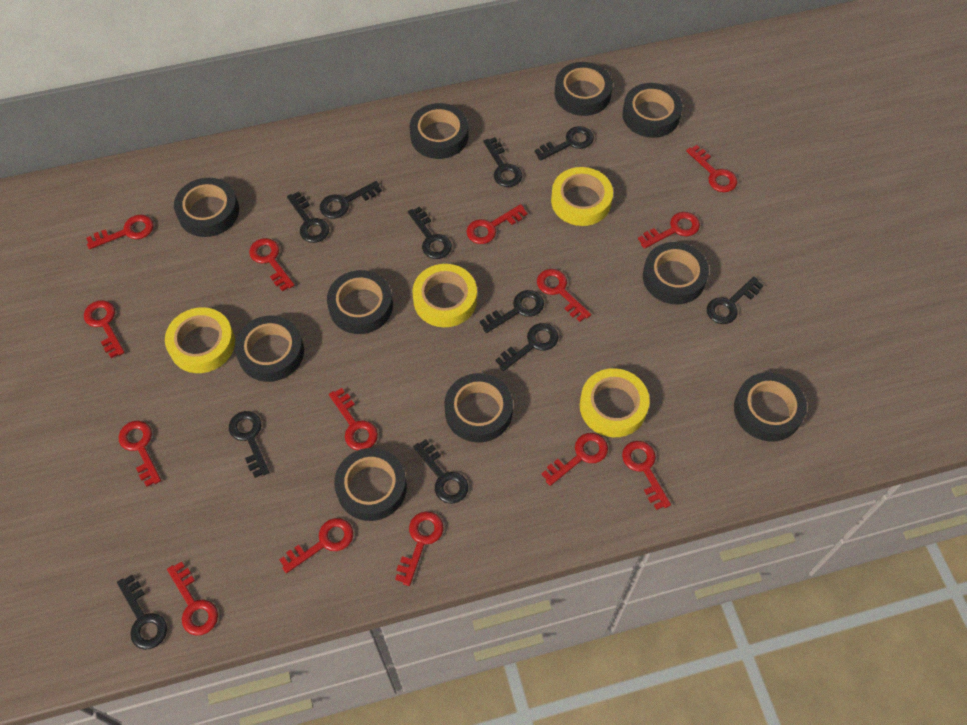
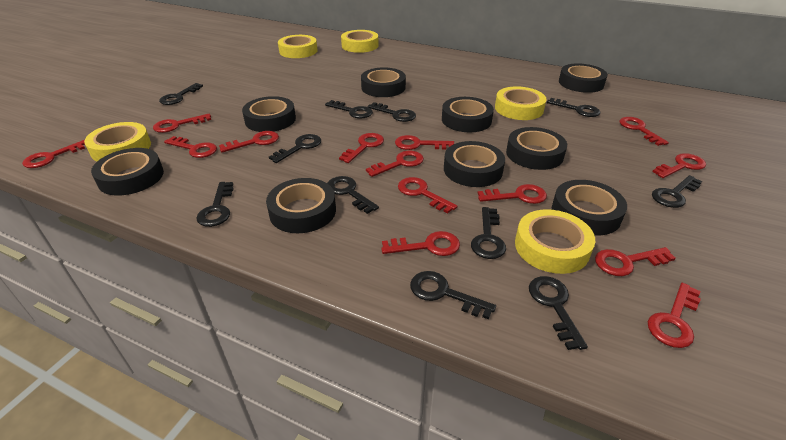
black tape: [174,178,239,237] [235,316,304,382] [327,270,393,334] [334,448,407,521] [410,103,468,159] [444,373,513,443] [555,62,613,116] [622,83,682,138] [643,242,709,304] [734,372,807,442] = 10 -> [91,148,164,195] [242,96,296,132] [266,178,336,233] [361,67,406,97] [442,97,494,132] [444,141,505,187] [506,127,567,170] [552,180,627,235] [559,64,608,93] = 9
yellow tape: [165,307,235,373] [413,264,477,327] [551,167,613,226] [580,368,650,437] = 4 -> [84,122,151,162] [278,35,317,58] [341,30,379,53] [495,86,547,120] [515,209,595,274] = 5

